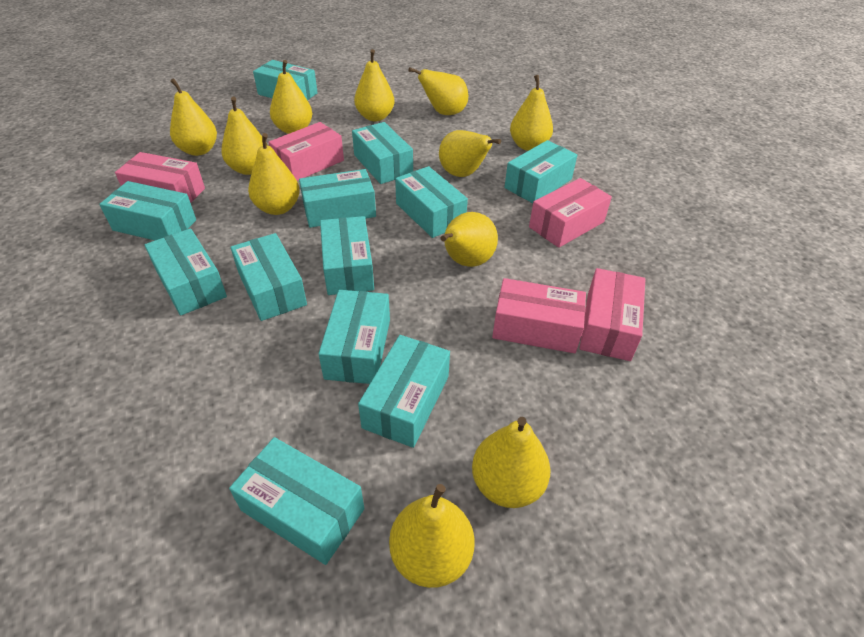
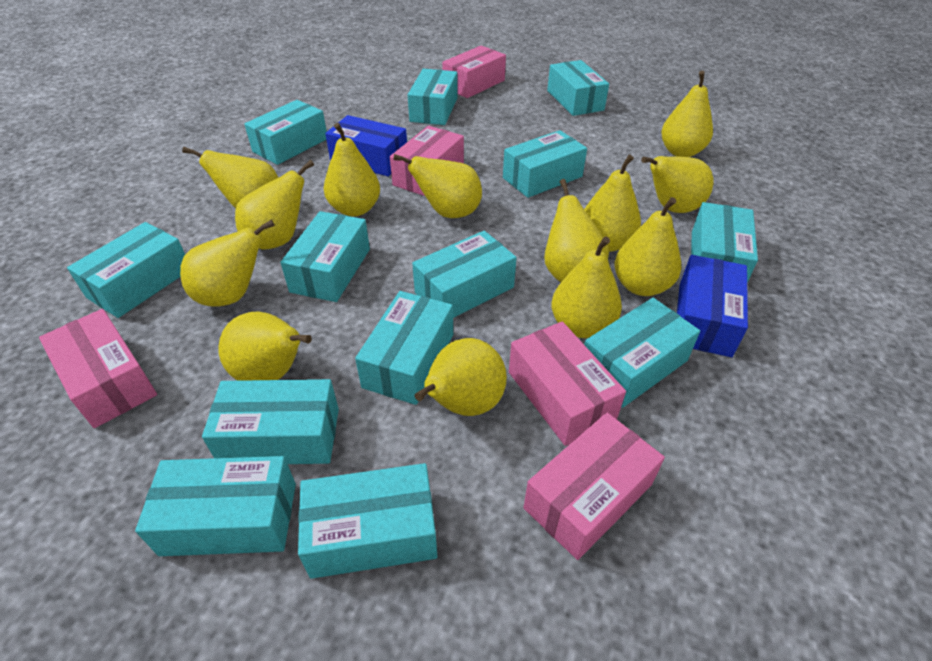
blue box: none = 0 -> [325,115,407,176] [677,255,748,357] = 2
turquoise box: [99,181,196,240] [145,229,227,316] [229,437,364,565] [230,233,307,321] [253,60,318,101] [299,169,376,228] [319,290,390,384] [320,216,374,295] [352,122,413,184] [358,335,450,448] [395,166,468,238] [504,140,577,203] = 12 -> [67,222,185,318] [135,456,296,556] [202,379,339,464] [244,100,327,165] [280,211,370,302] [298,463,437,579] [355,291,453,405] [408,69,458,125] [412,231,517,318] [503,130,587,198] [547,60,609,116] [584,298,700,408] [691,202,758,283] = 13
yellow pear: [170,78,217,156] [221,97,268,175] [248,133,300,215] [270,60,312,134] [354,49,394,121] [389,484,475,588] [409,67,468,115] [439,130,501,177] [441,212,498,267] [472,417,551,508] [510,75,553,151] = 11 -> [180,220,275,306] [182,147,279,209] [218,311,312,381] [235,160,314,250] [324,123,380,216] [393,154,482,218] [415,338,507,416] [544,179,609,282] [551,236,622,338] [584,154,641,252] [615,197,681,296] [641,156,714,213] [661,71,713,157] = 13

